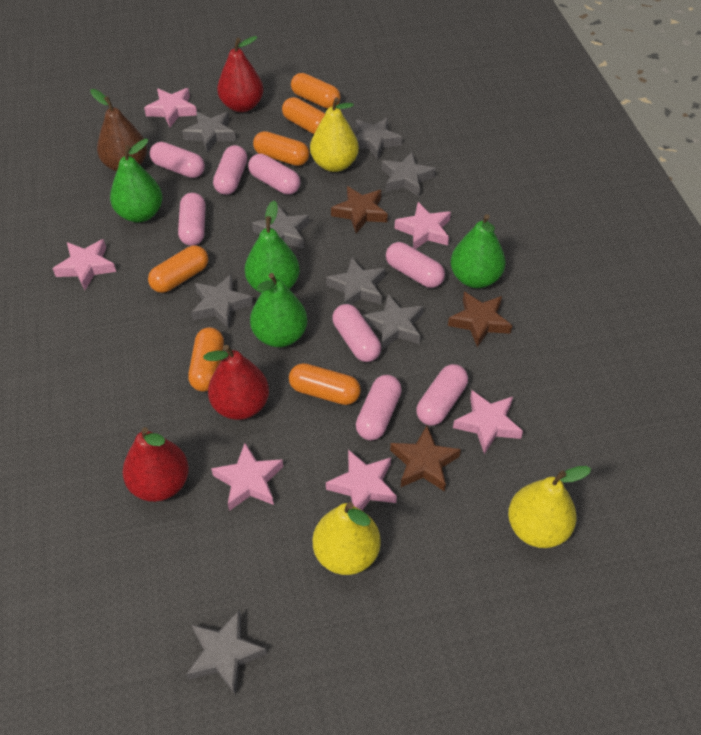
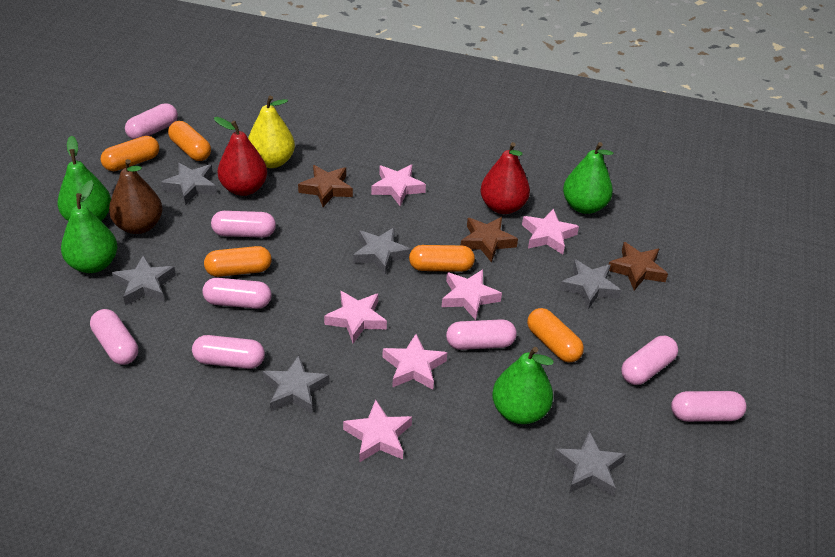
grey star: [182,112,236,153] [186,610,267,695] [191,274,253,329] [252,205,310,249] [326,257,386,305] [356,118,402,159] [362,294,424,350] [381,152,436,197] = 8 -> [112,255,176,306] [161,163,217,205] [263,355,330,414] [353,228,411,275] [554,431,626,496] [559,259,621,309] = 6
orange capsule: [148,245,208,293] [188,327,224,392] [253,131,309,166] [282,97,325,134] [289,363,361,405] [291,73,341,109] = 6 -> [101,136,159,171] [168,121,211,161] [204,246,272,277] [409,245,475,272] [527,308,584,363] = 5
red pear: [123,427,189,502] [203,345,269,420] [217,36,263,112] = 3 -> [214,117,267,196] [480,142,530,214] = 2
yellow pear: [310,97,359,172] [313,502,381,575] [508,466,591,548] = 3 -> [248,96,295,168] = 1

